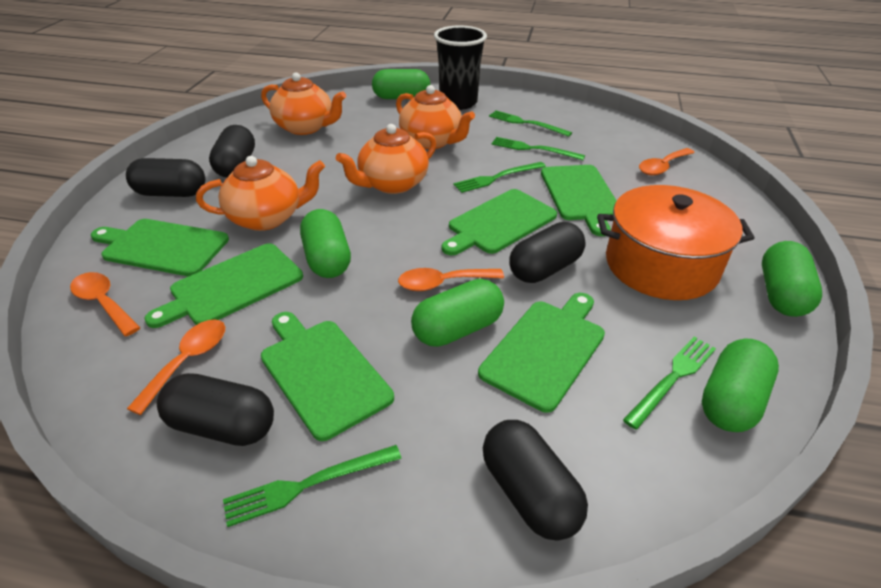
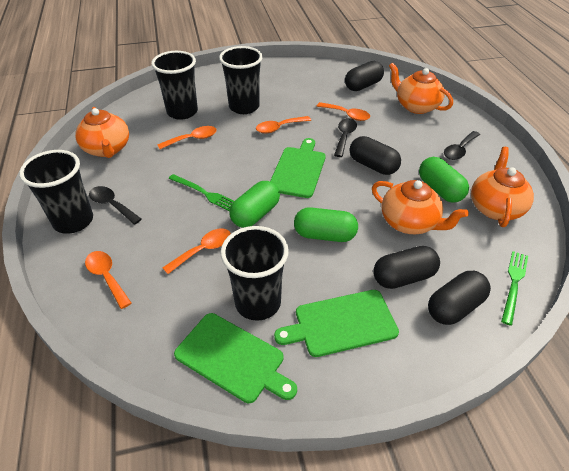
black capsule: [126,158,205,197] [157,373,274,446] [209,125,255,178] [483,420,588,540] [509,222,586,283] = 5 -> [345,61,384,91] [350,136,401,175] [374,246,440,289] [428,271,491,325] = 4
black cup: [434,25,487,110] = 1 -> [19,150,93,234] [151,51,198,120] [219,46,263,114] [220,226,289,321] = 4
black spoon: none = 0 -> [89,186,142,225] [334,118,357,157] [444,131,480,160] = 3
green capsule: [300,209,351,278] [372,69,430,99] [411,279,504,347] [702,339,779,432] [762,241,822,317] = 5 -> [229,181,280,228] [294,207,358,242] [419,157,469,203] = 3
green cutting board: [91,219,229,276] [144,243,303,328] [261,312,394,441] [442,189,557,255] [478,293,605,413] [541,165,617,236] = 6 -> [174,313,297,403] [270,138,326,198] [274,290,399,357] = 3
green fork: [223,445,402,527] [453,162,546,193] [489,110,572,137] [491,137,585,160] [623,337,716,430] = 5 -> [169,174,234,211] [501,251,528,326] = 2
orange pot: [597,185,754,300] = 1 -> none = 0
orange spoon: [70,272,140,336] [127,319,225,415] [398,268,504,291] [639,148,695,175] = 4 -> [85,251,131,309] [157,126,217,149] [162,228,231,274] [256,116,311,133] [317,102,370,121] = 5

